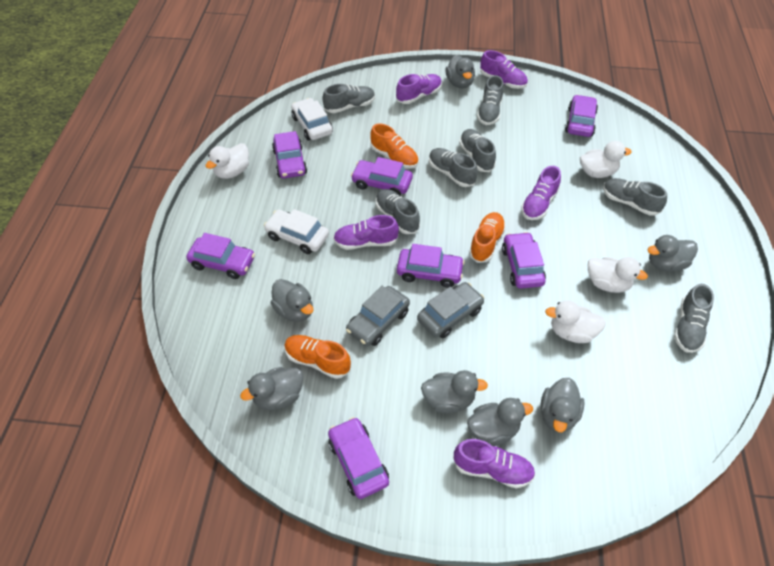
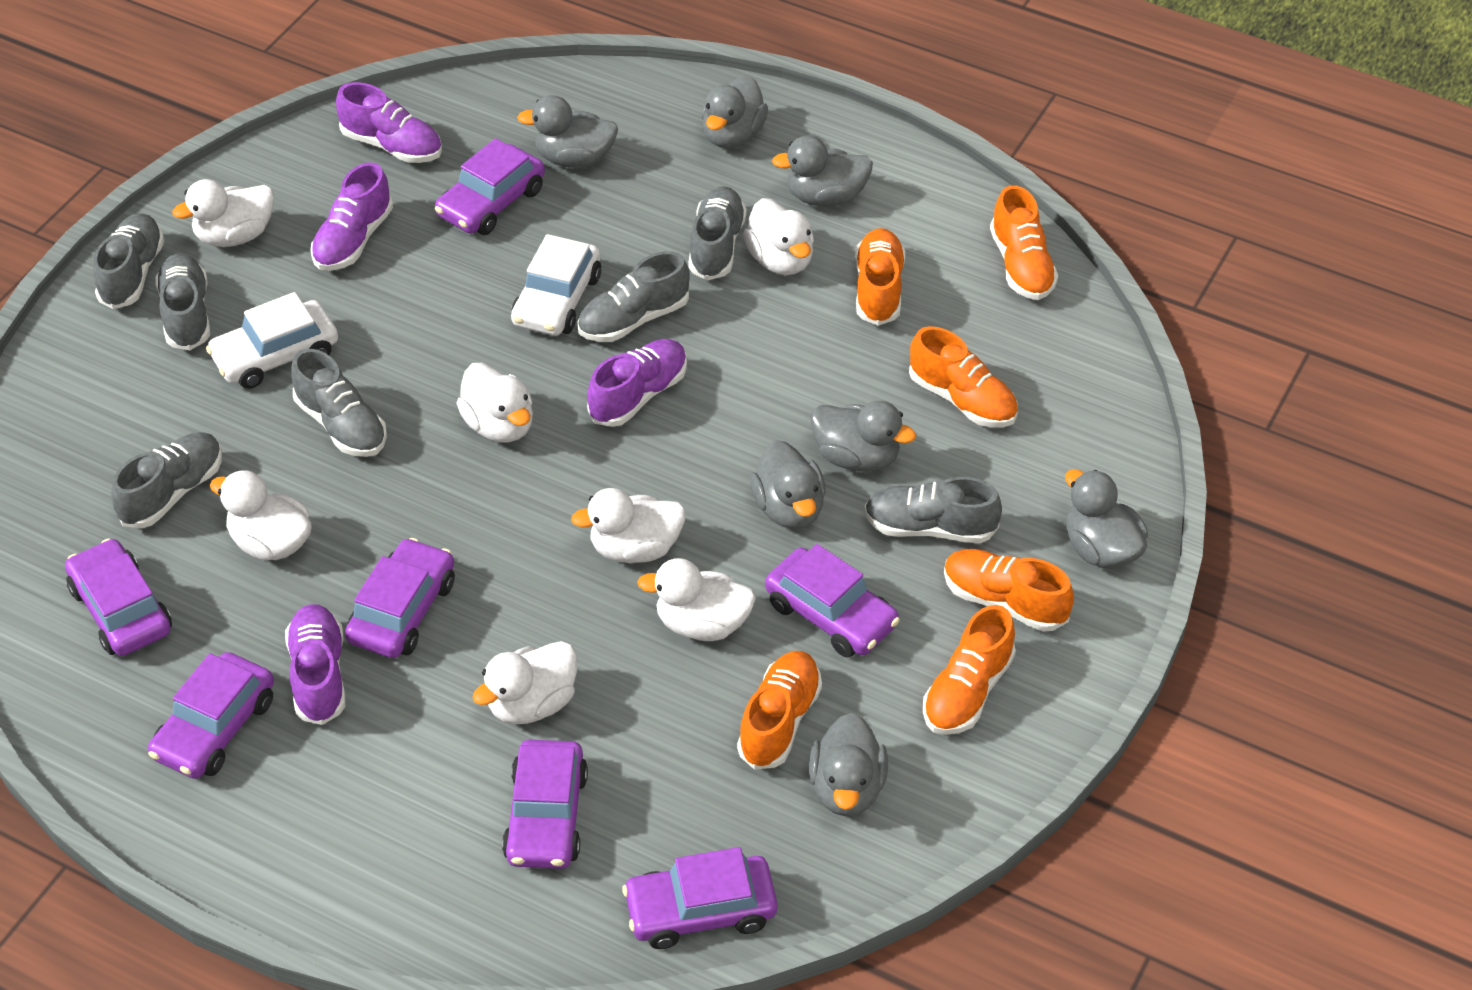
grey car: [346,286,410,346] [417,282,484,338] = 2 -> none = 0
orange shoe: [285,335,351,379] [370,123,418,169] [469,212,506,263] = 3 -> [737,651,822,770] [855,228,905,326] [909,326,1018,427] [923,605,1016,735] [944,549,1074,631] [990,185,1058,300] = 6
purple shoe: [333,215,399,250] [396,74,442,104] [453,439,535,488] [480,50,528,89] [521,166,561,220] = 5 -> [285,604,345,725] [311,162,393,271] [336,82,442,163] [587,339,687,427] = 4
white duck: [206,143,249,179] [545,300,606,343] [580,141,632,178] [588,257,648,293] = 4 -> [173,179,274,247] [210,470,312,561] [456,363,533,443] [473,641,577,725] [571,488,686,563] [637,558,756,641] [743,198,814,275] = 7

